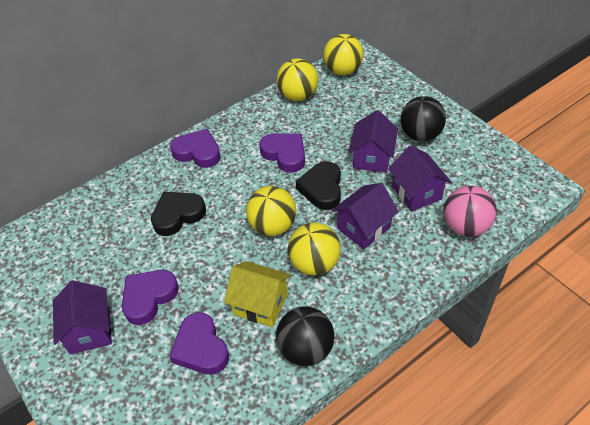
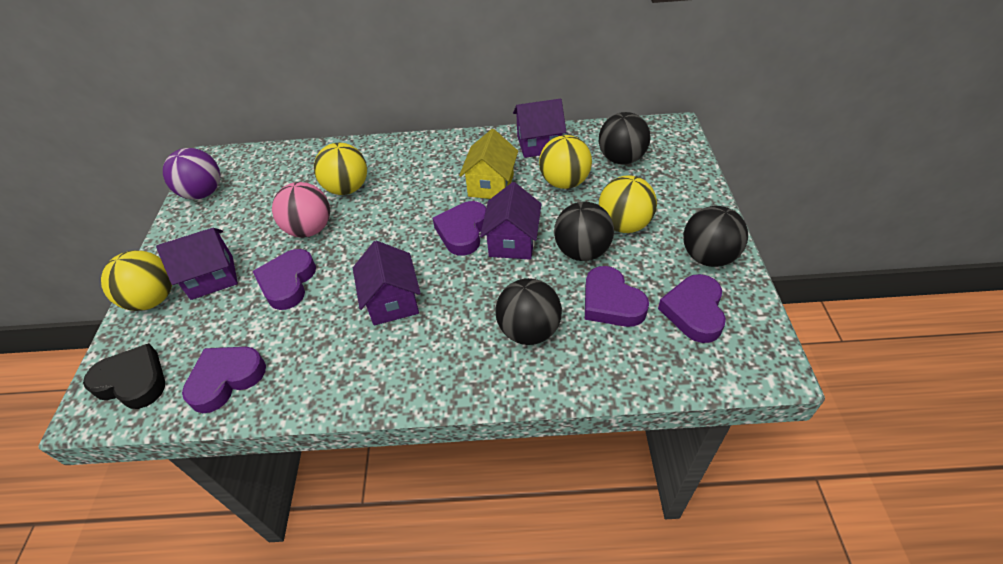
black ball: [276,306,334,366] [400,96,446,142] = 2 -> [495,278,562,345] [554,201,614,261] [599,112,650,165] [683,206,748,267] = 4
black heart: [151,192,206,236] [296,161,341,210] = 2 -> [83,343,165,409] = 1
purple ball: none = 0 -> [163,148,220,200] = 1
purple heart: [122,270,179,325] [169,312,229,375] [170,129,221,168] [259,134,305,173] = 4 -> [182,347,266,413] [252,249,316,310] [433,201,486,256] [585,266,649,327] [658,274,726,343] = 5

